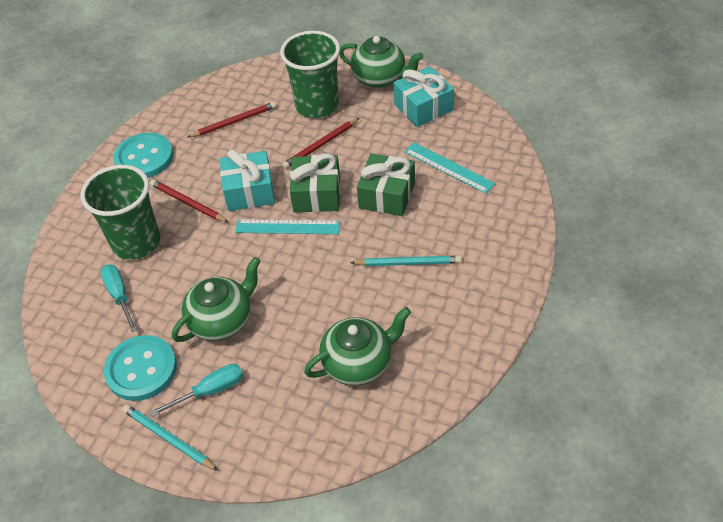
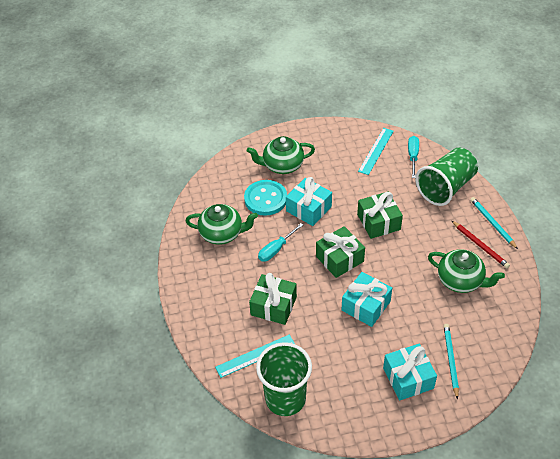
green gift: [290,153,340,213] [357,153,415,216] = 2 -> [249,273,297,325] [316,226,365,278] [357,192,403,239] = 3
red pencil: [150,179,229,223] [188,102,276,137] [282,118,359,169] = 3 -> [451,220,510,268] = 1
turquoise button: [104,335,177,401] [113,133,173,178] = 2 -> [244,180,287,216] = 1
turquoise gift: [220,149,275,211] [394,66,454,127] = 2 -> [286,177,332,226] [341,272,392,327] [383,344,437,400] = 3

